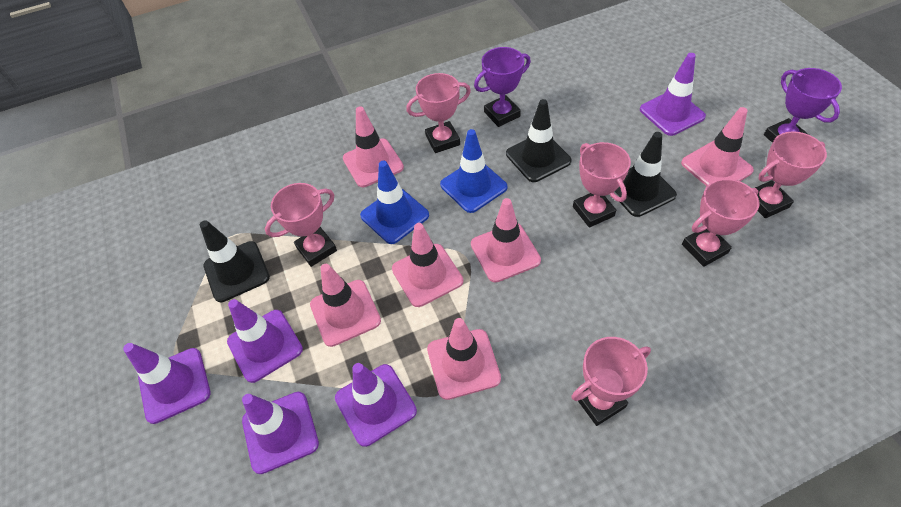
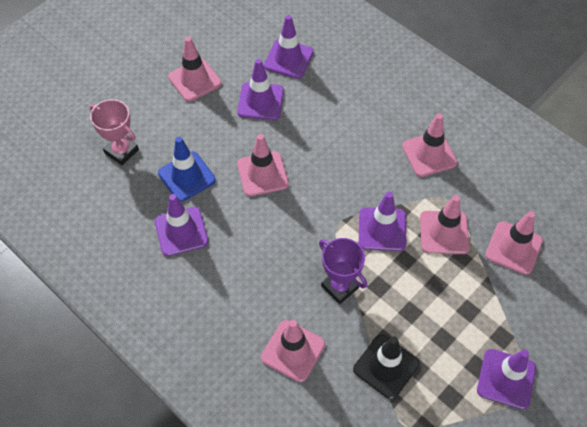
black traffic cone: [200,220,270,302] [506,99,572,182] [614,132,677,217] = 3 -> [353,335,419,399] = 1
blue traffic cone: [360,161,429,244] [440,129,507,213] = 2 -> [158,137,216,202] = 1
pink trophy: [265,183,337,267] [406,73,471,153] [571,337,651,426] [573,142,631,228] [682,179,759,267] [755,131,827,218] = 6 -> [90,99,139,165] = 1
purple trophy: [474,47,531,127] [764,68,842,143] = 2 -> [319,238,367,304] = 1

